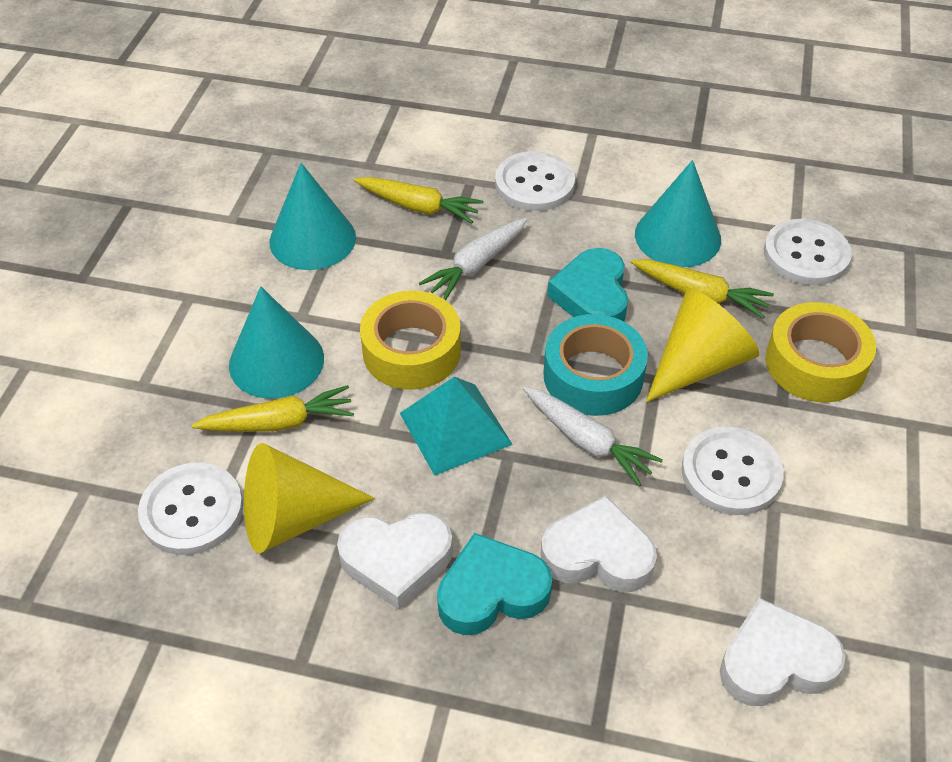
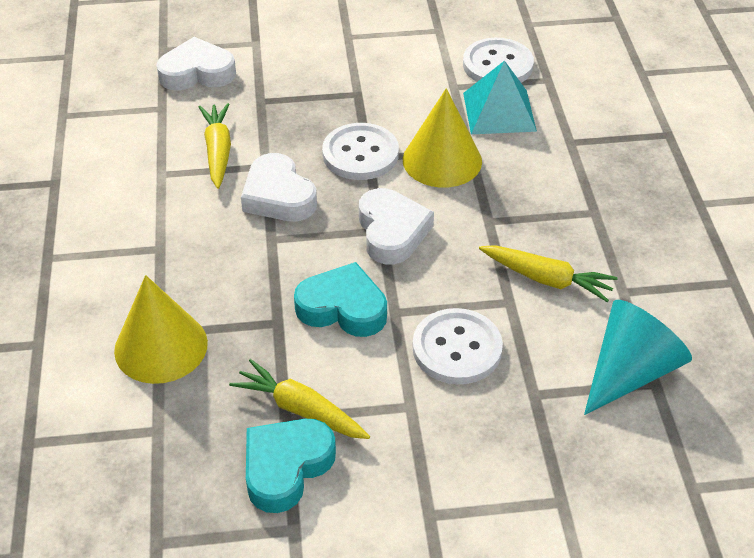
turquoise cone: [229,286,324,399] [269,163,356,270] [635,160,721,267] = 3 -> [584,300,692,415] = 1
turquoise tape: [543,314,648,416] = 1 -> none = 0
white button: [138,463,243,555] [495,151,575,211] [681,427,784,515] [764,219,852,285] = 4 -> [322,123,399,180] [412,308,503,384] [463,38,534,83] = 3
white carrot: [419,218,527,301] [523,387,663,486] = 2 -> none = 0
yellow tape: [360,291,461,389] [765,302,876,403] = 2 -> none = 0

